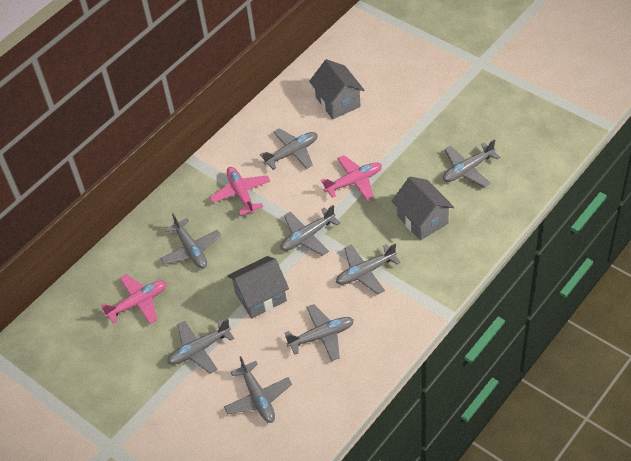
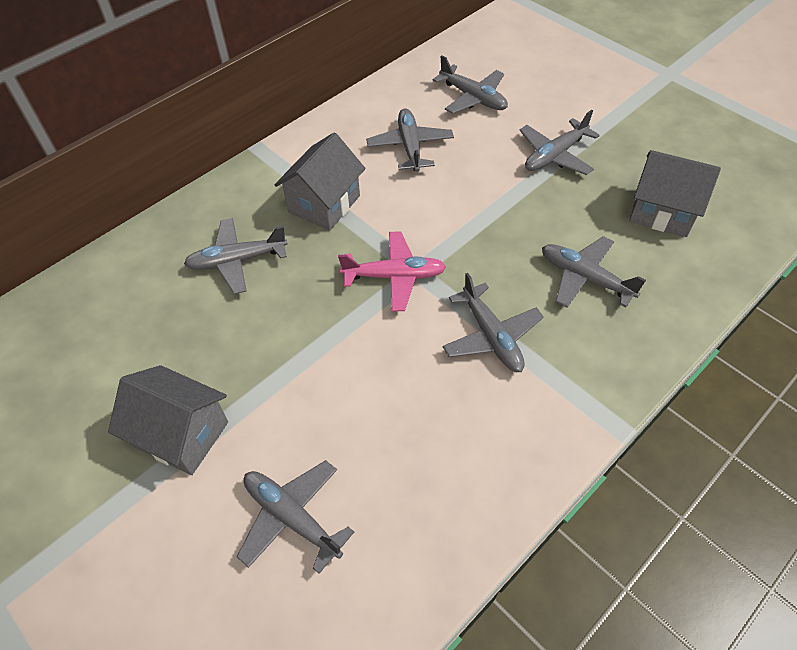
grey plane: [160,214,221,268] [167,319,234,374] [224,356,292,423] [260,128,318,170] [281,205,340,256] [285,304,354,361] [336,243,401,294] [443,139,500,187] = 8 -> [184,218,288,294] [237,460,354,574] [366,108,454,172] [433,55,508,114] [443,273,544,372] [520,110,600,175] [542,236,646,307] = 7
pink plane: [101,274,167,324] [210,167,270,216] [321,155,382,200] = 3 -> [338,231,446,312] = 1

